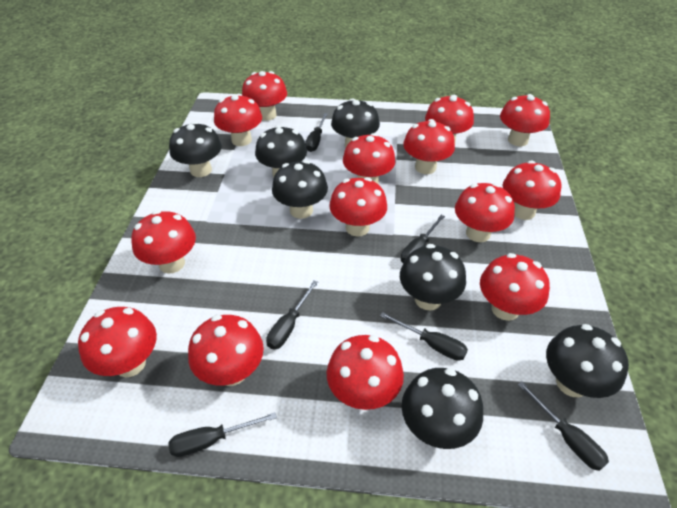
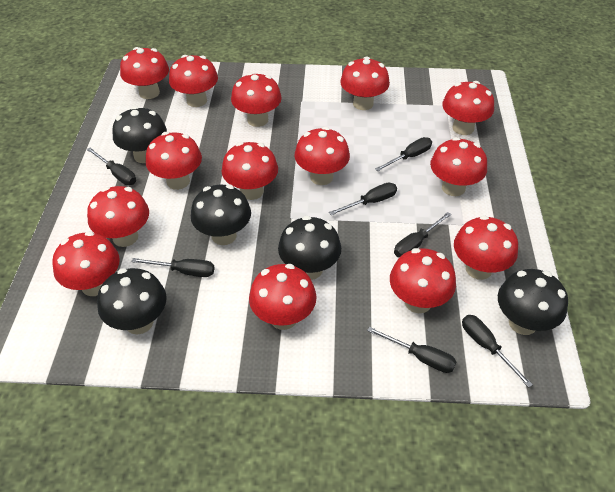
black mushroom: [169,122,222,177] [255,125,307,177] [272,160,328,219] [331,98,380,147] [400,244,466,311] [401,368,483,449] [546,324,629,398] = 7 -> [97,268,167,334] [113,106,167,163] [191,185,251,245] [278,216,341,280] [498,269,568,335] = 5
black screwdriver: [168,412,277,457] [266,281,318,350] [305,113,328,152] [380,312,468,361] [401,215,445,263] [518,381,609,471] = 6 -> [87,148,136,185] [131,258,214,277] [329,183,397,215] [367,327,456,373] [375,137,432,171] [394,212,451,257] [462,315,533,388] = 7

